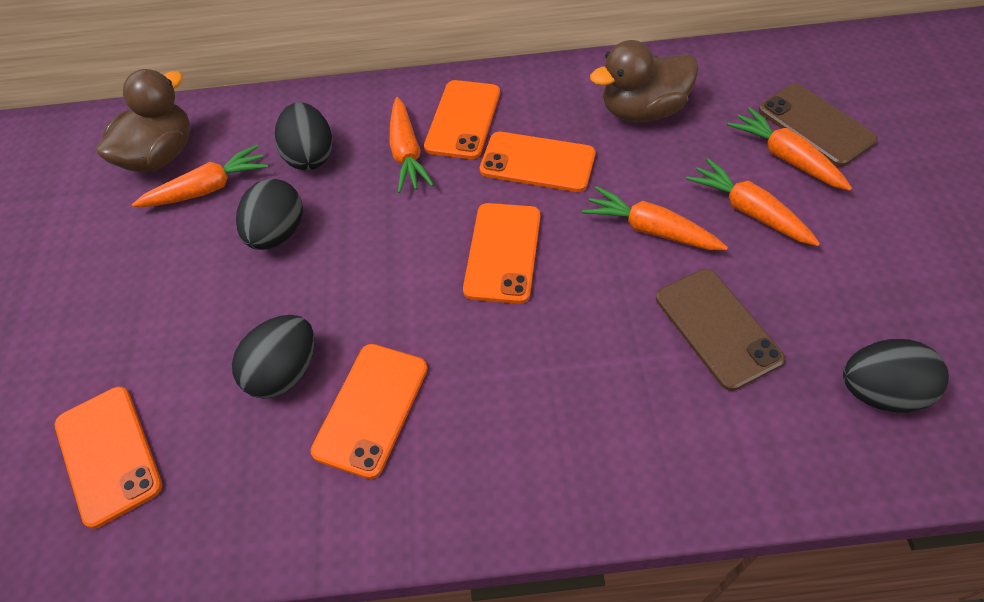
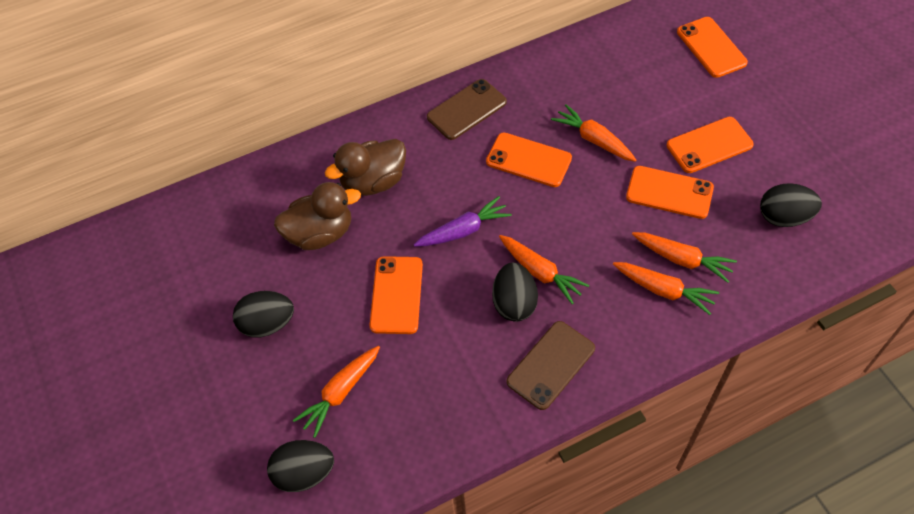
purple carrot: none = 0 -> [414,196,512,247] = 1

